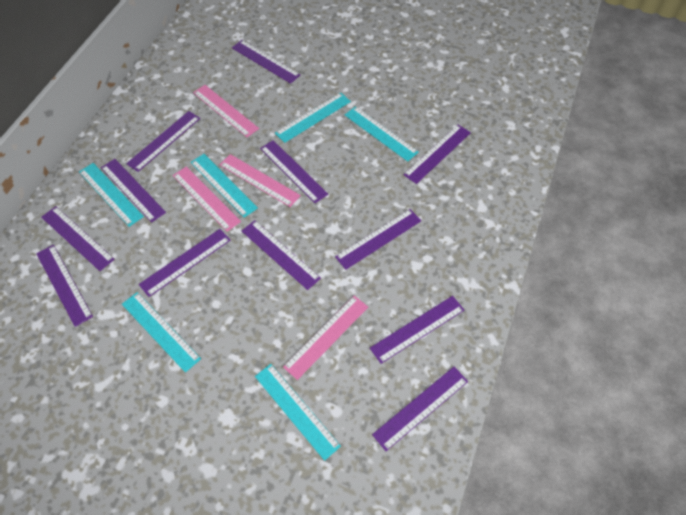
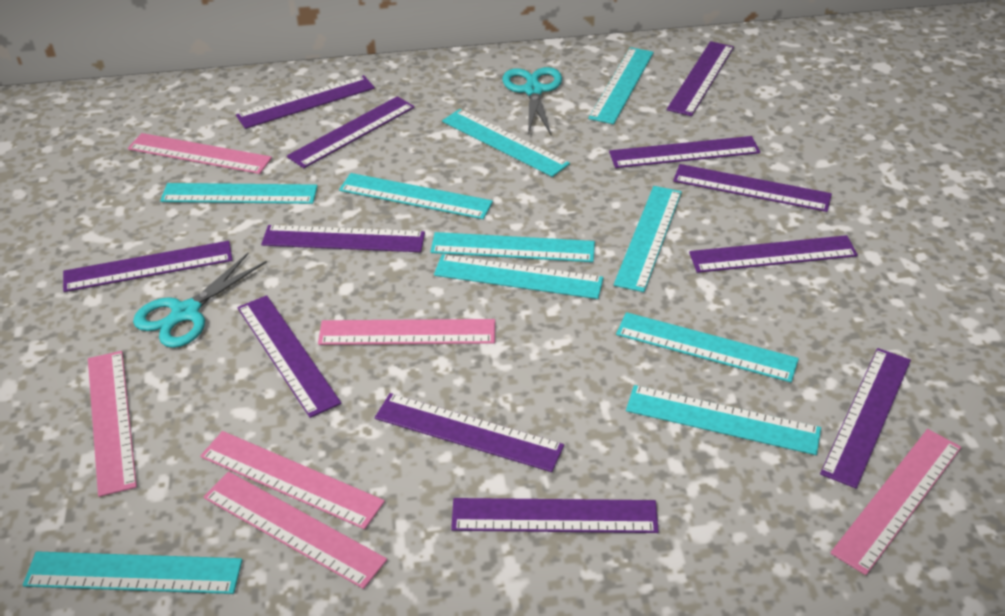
pink ruler: [173,166,241,232] [193,85,259,137] [220,154,301,207] [283,296,368,380] = 4 -> [88,351,137,497] [128,133,272,174] [200,431,385,529] [203,471,387,589] [318,319,495,345] [830,429,961,575] = 6
turquoise ruler: [79,163,144,227] [122,292,201,372] [191,154,258,218] [255,364,341,461] [275,93,351,143] [345,106,419,161] = 6 -> [23,551,242,594] [160,183,318,204] [339,173,493,219] [430,232,595,262] [434,254,603,299] [442,109,570,177] [588,47,654,124] [614,186,682,292] [616,312,799,382] [626,385,821,455] = 10
turquoise scissors: none = 0 -> [133,253,267,348] [502,67,562,135] = 2

